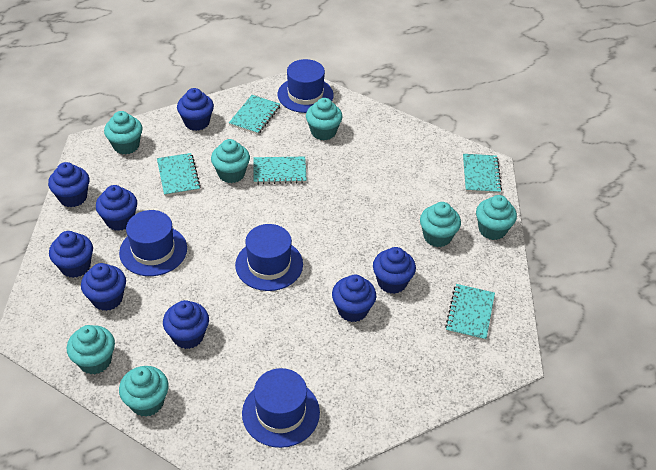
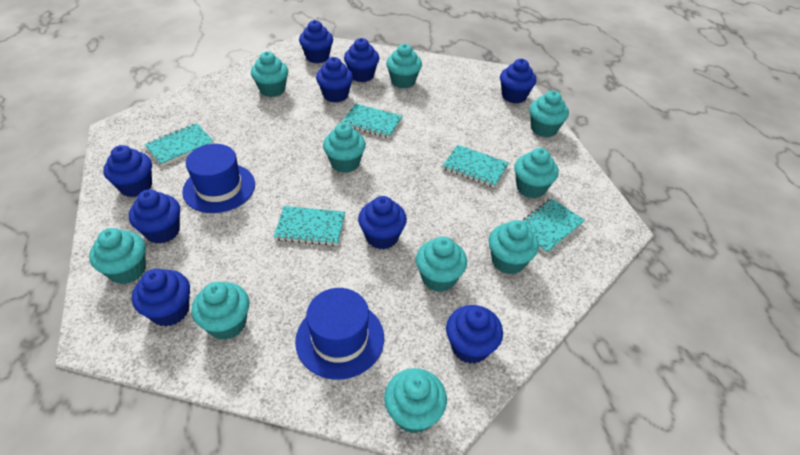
blue cupcake: [48,162,89,207] [49,231,93,278] [81,263,126,311] [96,185,137,231] [163,300,209,349] [177,88,214,131] [332,275,376,322] [373,247,416,294] = 8 -> [103,145,152,197] [129,189,180,244] [132,269,190,327] [299,20,333,63] [316,57,353,102] [344,38,379,82] [358,196,407,249] [446,305,503,364] [500,59,536,103] = 9
blue hat: [119,210,187,276] [235,224,303,291] [242,368,320,448] [278,59,334,113] = 4 -> [182,144,255,213] [295,288,384,380] = 2
turquoise cupcake: [67,325,115,375] [104,111,143,154] [119,366,169,417] [211,139,250,183] [306,98,343,140] [420,202,461,247] [476,195,517,240] = 7 -> [89,228,146,284] [191,282,249,340] [251,51,288,97] [323,123,366,173] [384,368,447,434] [386,44,422,88] [416,237,467,292] [489,220,539,274] [514,148,558,198] [529,91,569,137] = 10

